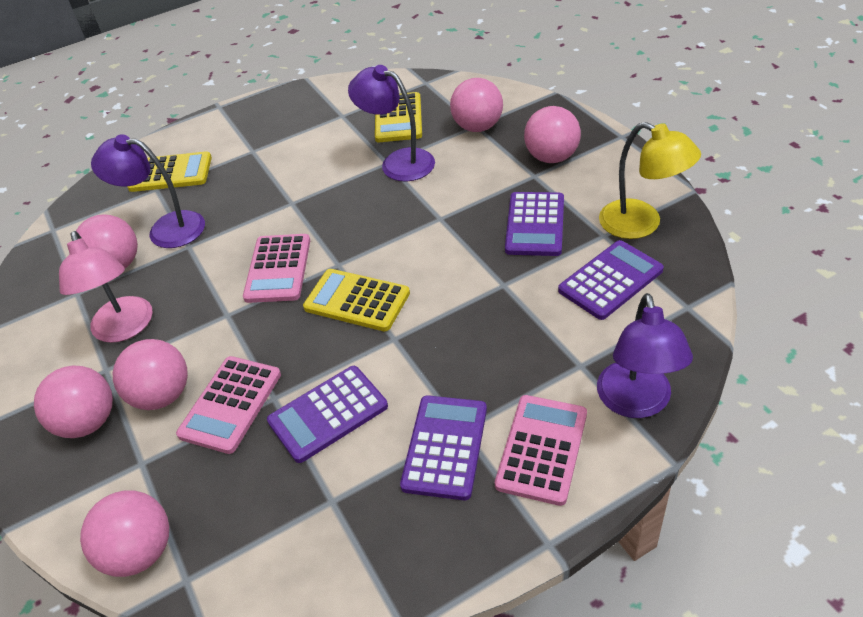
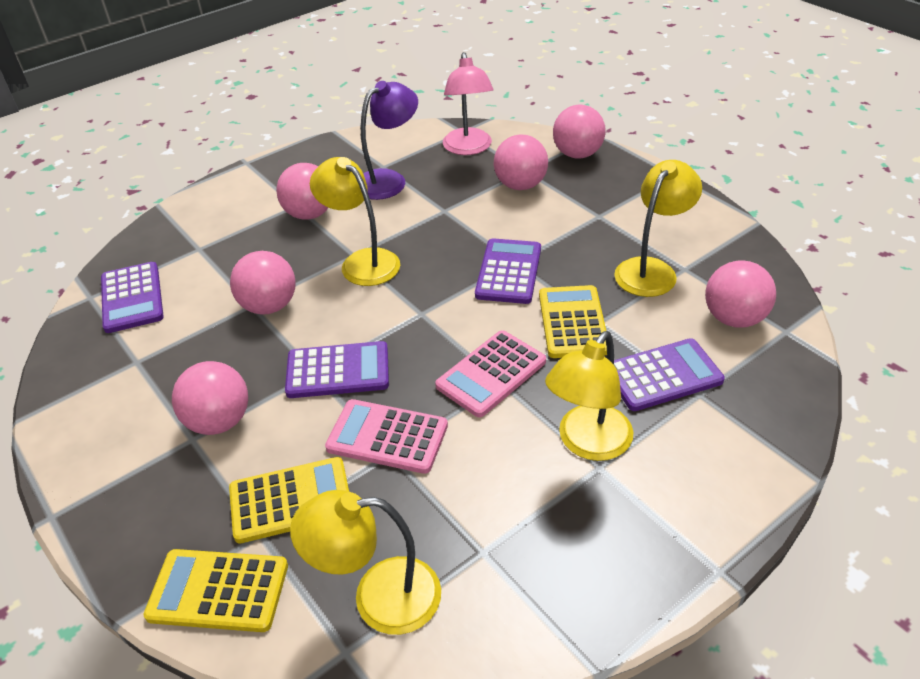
pink calculator: [176,356,281,454] [243,234,310,303] [495,395,587,506] = 3 -> [325,399,448,474] [435,330,546,417] = 2
purple lamp: [91,134,205,248] [348,65,435,181] [597,293,693,418] = 3 -> [361,81,418,200] = 1
yellow lamp: [599,122,701,239] = 1 -> [290,490,441,635] [310,157,400,286] [545,331,633,461] [614,160,702,297] = 4

